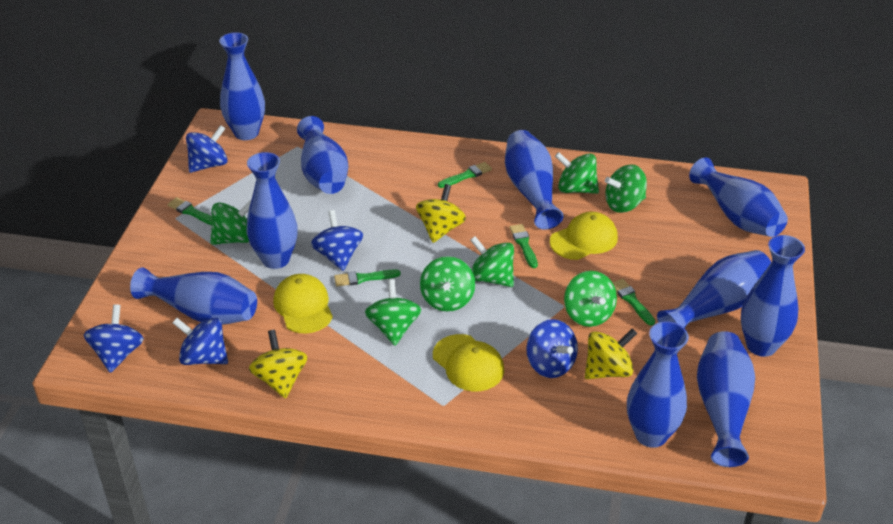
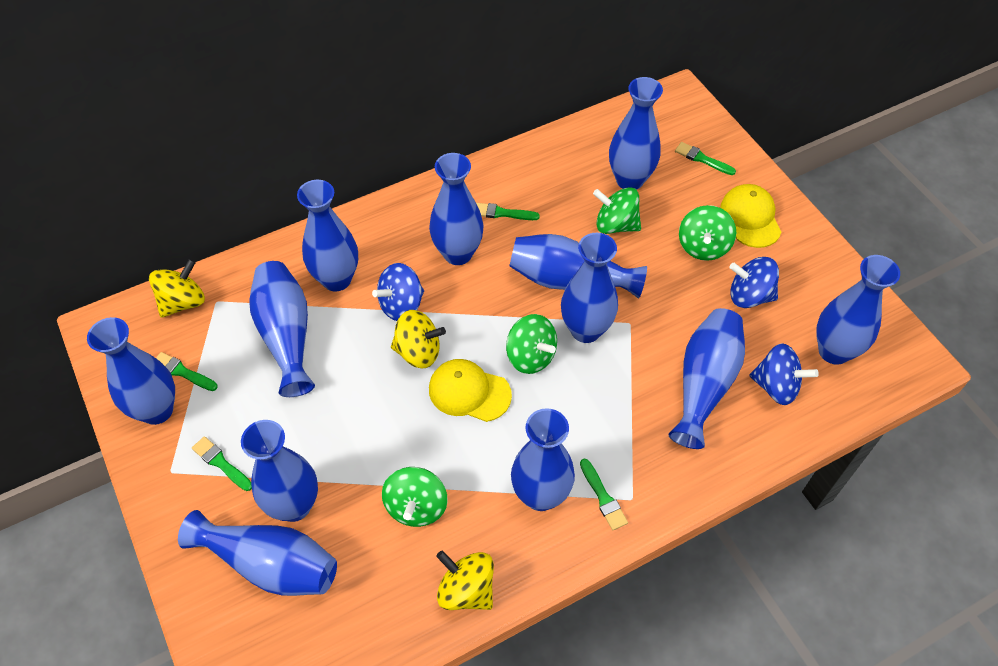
blue spinning top: [84,304,144,373] [172,318,228,365] [186,125,228,173] [311,210,363,271] [526,319,578,378] = 5 -> [372,263,424,321] [729,257,779,308] [749,343,819,405] = 3
blue vase: [130,267,257,325] [219,32,265,140] [247,152,297,269] [297,116,348,194] [505,130,564,230] [627,321,689,448] [657,250,771,328] [689,158,788,237] [697,331,755,467] [741,235,805,357] = 10 -> [87,317,175,425] [178,510,337,596] [241,420,318,522] [249,261,315,397] [297,180,358,291] [429,153,484,265] [509,234,647,299] [511,408,575,511] [561,233,618,343] [609,77,663,190] [668,308,745,449] [816,255,900,365] = 12
green spinning top: [210,200,251,245] [365,279,421,346] [420,256,475,312] [470,236,514,287] [555,152,599,194] [564,271,617,327] [605,164,647,213] = 7 -> [382,467,448,527] [506,314,557,374] [593,187,641,234] [679,205,736,261] = 4
yellow cap: [273,274,333,333] [433,334,504,391] [550,212,618,260] = 3 -> [429,359,512,422] [720,184,781,248] = 2

